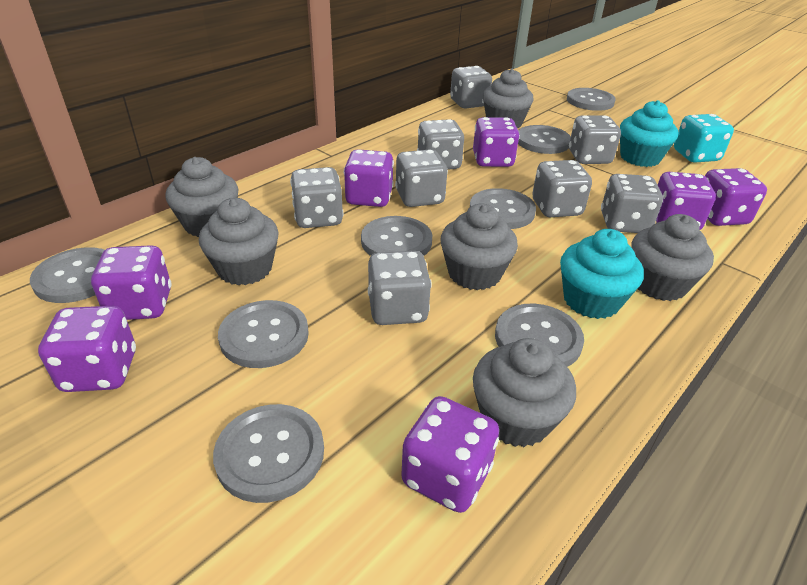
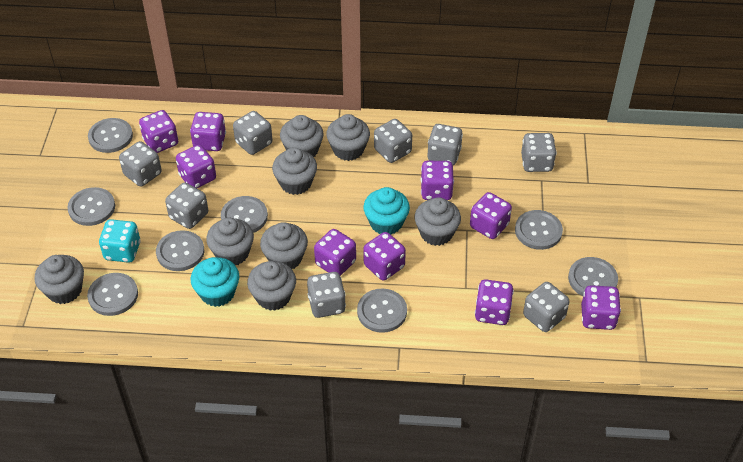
grey cupcake: [165,157,238,237] [199,198,279,285] [440,204,518,290] [473,338,576,447] [483,69,534,128] [631,214,714,301] = 6 -> [34,255,84,304] [206,218,254,265] [247,261,296,311] [260,222,308,269] [272,147,317,195] [280,115,324,157] [326,114,370,161] [415,197,461,246] = 8
purple dice: [38,306,136,392] [91,245,171,320] [344,149,394,207] [401,396,499,513] [473,117,520,167] [656,172,716,230] [705,168,767,226] = 7 -> [139,110,178,153] [176,145,216,188] [190,112,226,151] [314,229,356,276] [364,232,406,280] [420,161,454,200] [470,192,512,239] [475,279,514,325] [581,285,621,330] = 9

